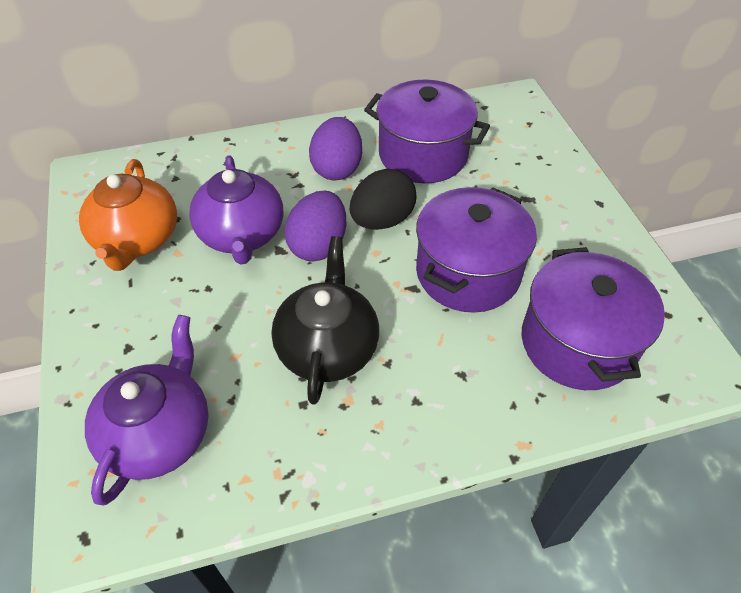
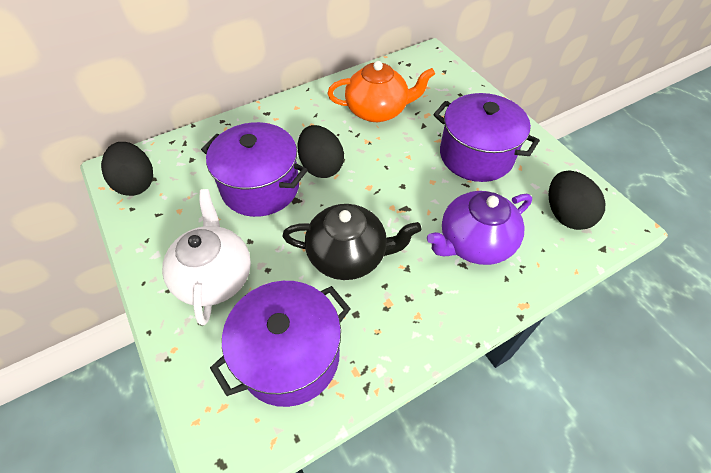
black egg: [350,168,417,230] = 1 -> [101,142,153,196] [298,125,344,178] [549,170,605,230] = 3
purple egg: [284,191,346,261] [309,117,362,180] = 2 -> none = 0
purple teapot: [85,315,209,506] [189,155,283,265] = 2 -> [427,191,532,265] = 1
white teapot: none = 0 -> [162,189,251,325] = 1

